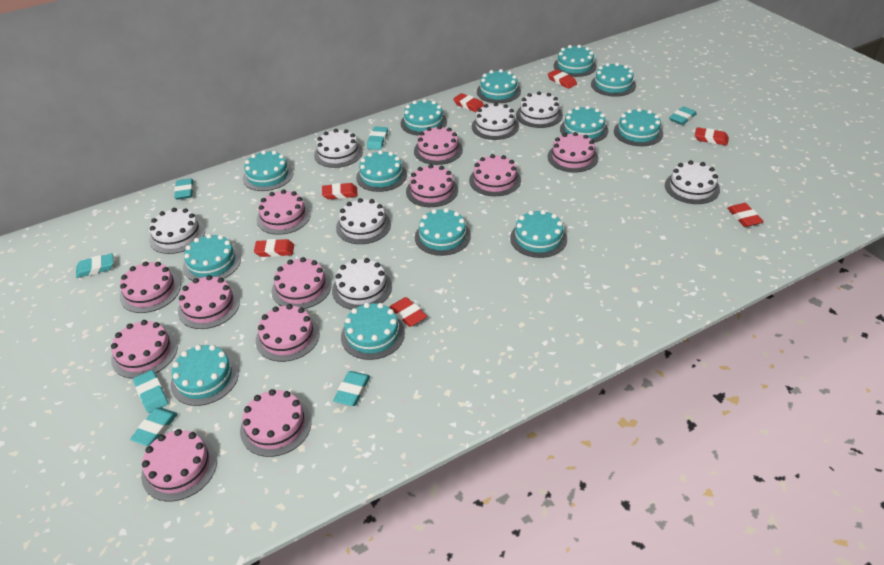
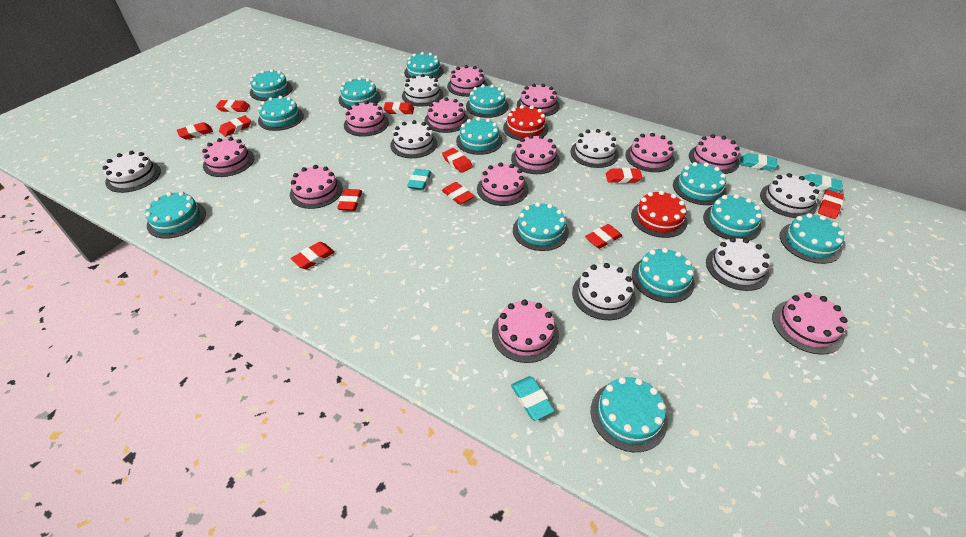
red cake: none = 0 -> [503,105,548,141] [631,191,688,238] = 2
red eraser: [254,239,294,257] [322,183,357,199] [389,297,427,327] [453,93,484,113] [548,69,577,89] [695,127,729,145] [727,203,764,227] = 7 -> [177,122,213,139] [216,100,250,112] [219,116,251,137] [291,242,335,269] [337,189,362,211] [383,102,414,115] [442,148,473,173] [442,182,475,205] [585,224,622,249] [606,168,643,183] [818,190,844,219] = 11
turquoise eraser: [76,253,113,278] [130,408,178,446] [133,370,168,413] [174,178,194,200] [333,371,370,406] [367,126,388,150] [669,106,697,125] = 7 -> [407,169,431,190] [511,376,555,420] [740,153,777,170] [804,174,843,192] = 4

